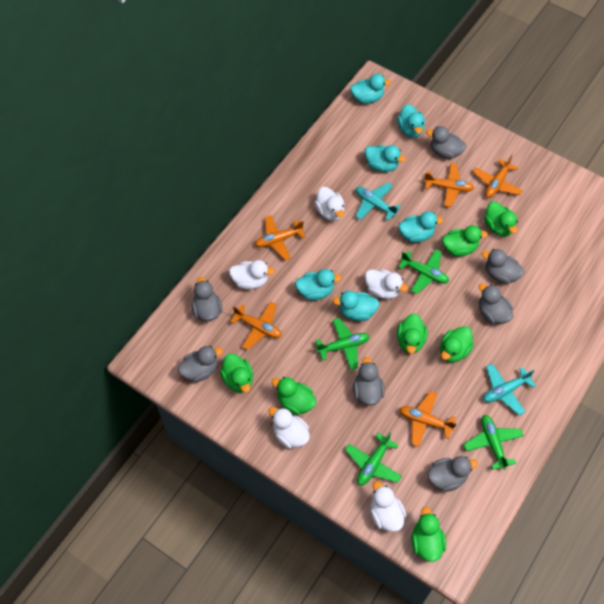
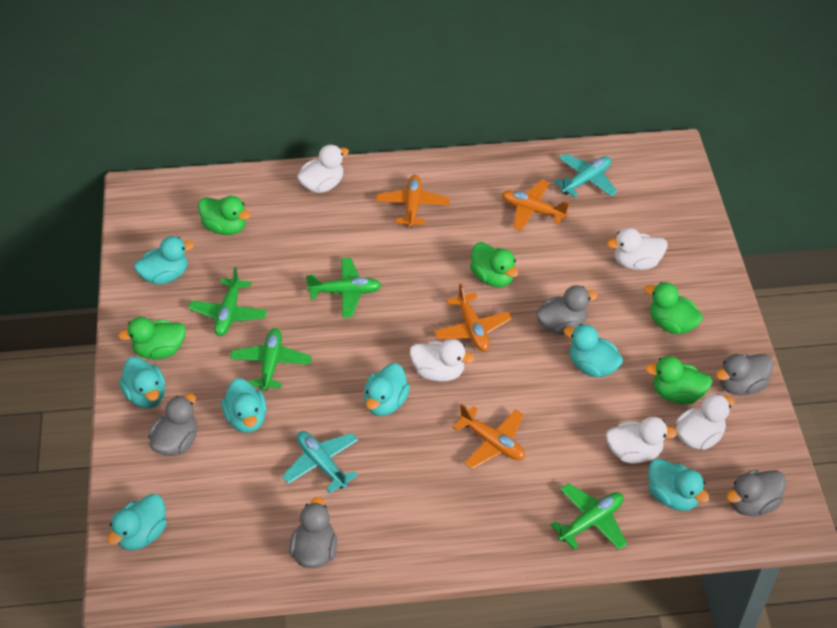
green duck: [220,354,253,393] [272,377,316,415] [397,313,427,354] [412,507,446,562] [440,326,474,362] [442,225,488,257] [484,201,518,237] = 7 -> [118,317,186,359] [198,196,251,235] [470,242,518,287] [644,282,703,334] [645,356,713,404] = 5
grey duck: [178,346,223,383] [192,277,222,322] [353,357,385,406] [426,126,466,159] [428,456,478,492] [479,284,513,324] [482,249,524,284] = 7 -> [148,394,197,456] [289,497,337,568] [536,285,597,335] [716,354,773,395] [726,470,786,516] = 5
orange plane: [230,302,282,350] [255,215,305,260] [399,391,457,447] [424,163,474,207] [473,155,523,198] = 5 -> [376,175,450,228] [434,283,512,351] [453,404,525,469] [502,180,570,231] = 4
turquoise duck: [295,269,342,300] [333,291,380,321] [350,74,391,104] [365,145,406,172] [397,104,425,138] [398,211,443,243] = 6 -> [107,494,167,550] [119,357,165,408] [134,236,194,285] [221,378,267,433] [364,363,410,416] [564,324,623,377] [648,458,710,511] = 7

